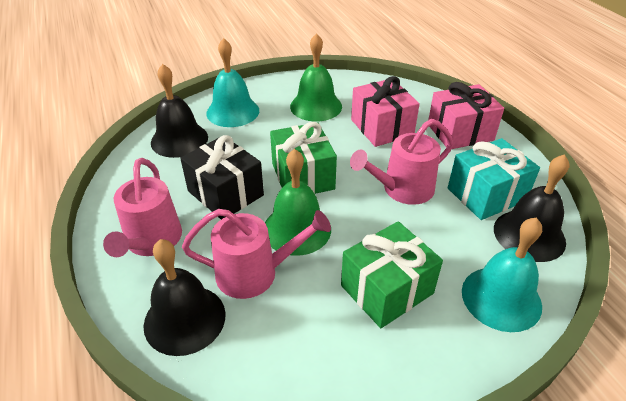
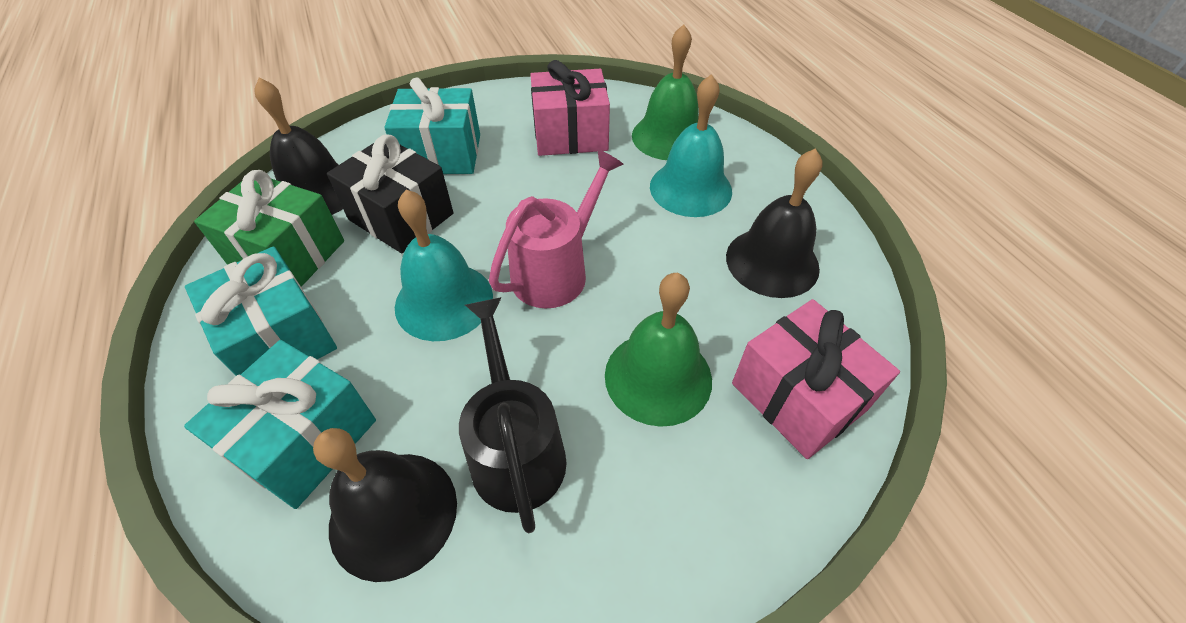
black watering can: none = 0 -> [459,297,567,533] = 1
green gift: [270,122,337,194] [341,221,443,328] = 2 -> [194,170,344,287] = 1
pink watering can: [103,158,182,257] [182,209,331,299] [350,119,453,205] = 3 -> [489,149,624,308] = 1
turquoise gift: [448,138,540,220] = 1 -> [184,340,376,509] [185,246,337,376] [384,77,480,174] = 3

